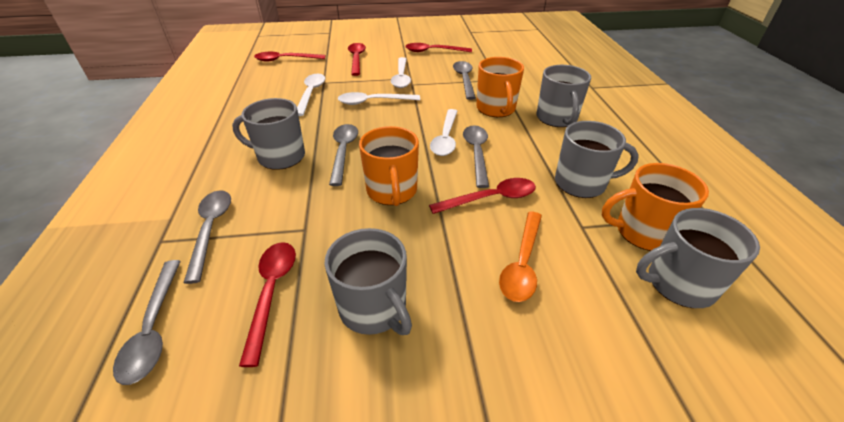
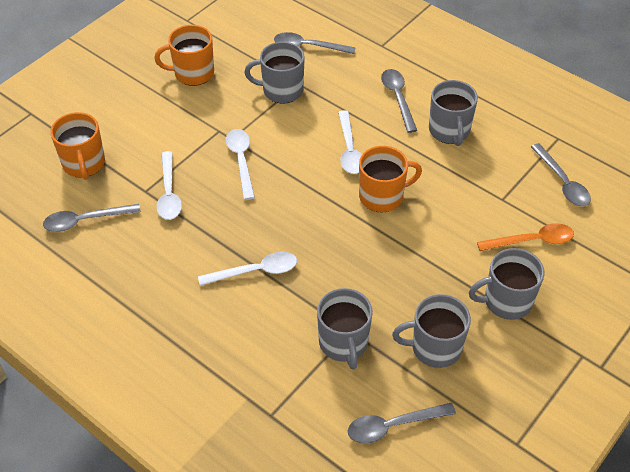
red spoon: [239,242,296,367] [254,52,325,62] [348,43,366,76] [405,43,472,52] [429,178,536,214] = 5 -> none = 0

